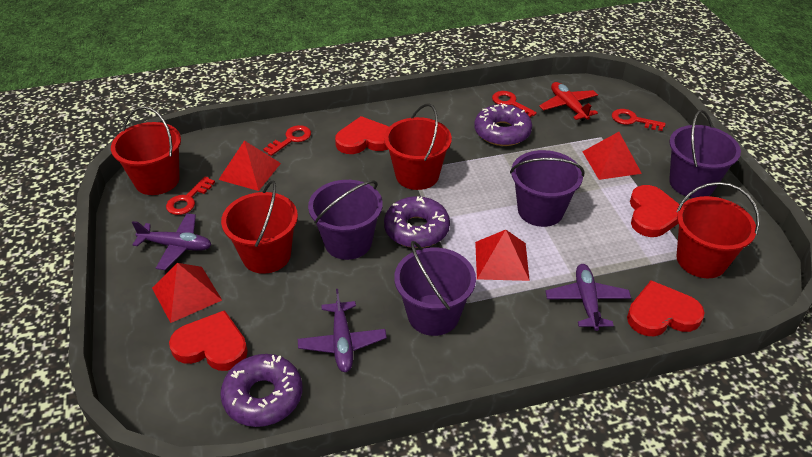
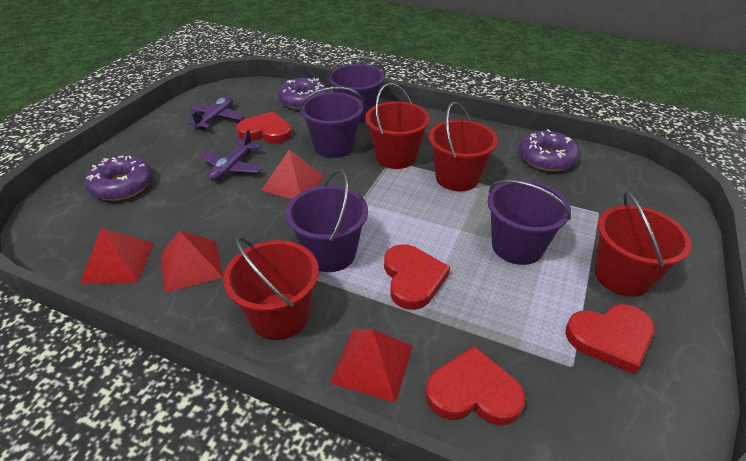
purple plane: [132,213,211,270] [298,289,387,372] [545,264,631,331] = 3 -> [187,97,244,130] [200,130,262,181] = 2
red key: [166,176,215,215] [263,125,311,156] [492,91,537,117] [612,109,666,131] = 4 -> none = 0
red plane: [539,82,598,121] = 1 -> none = 0

